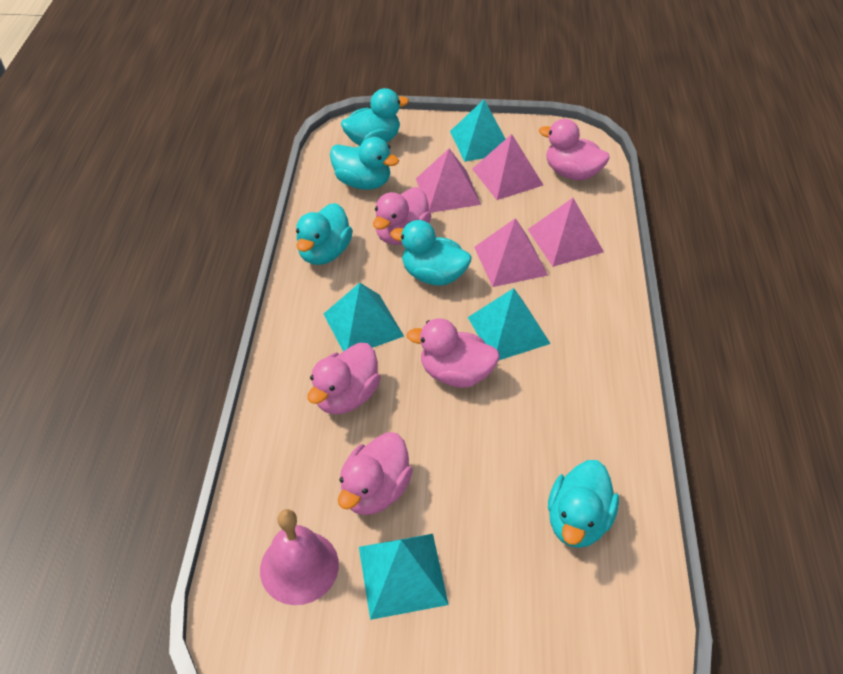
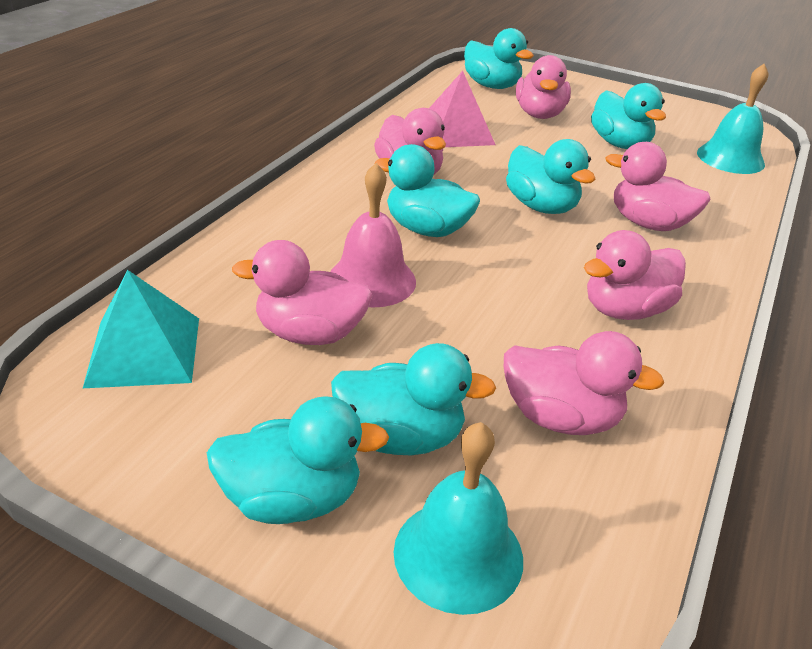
pink duck: [308,343,381,414] [338,432,413,515] [373,187,431,245] [407,318,500,388] [539,119,610,180] = 5 -> [232,240,373,345] [374,108,446,174] [504,331,664,435] [516,55,571,119] [584,230,686,320] [605,142,711,231] = 6
pink pyramid: [416,149,481,213] [472,134,543,200] [474,218,548,287] [528,198,604,267] = 4 -> [429,71,495,147] = 1
turquoise bell: none = 0 -> [394,422,523,615] [697,64,768,174] = 2
turquoise duck: [296,203,353,265] [330,137,399,190] [341,88,409,146] [390,220,471,285] [548,460,619,548] = 5 -> [207,396,389,524] [331,343,496,455] [375,144,480,237] [464,28,534,89] [506,139,596,214] [591,83,666,149] = 6
turquoise pyramid: [324,283,404,352] [359,534,449,620] [450,100,505,162] [468,288,551,361] = 4 -> [83,270,199,388] = 1

